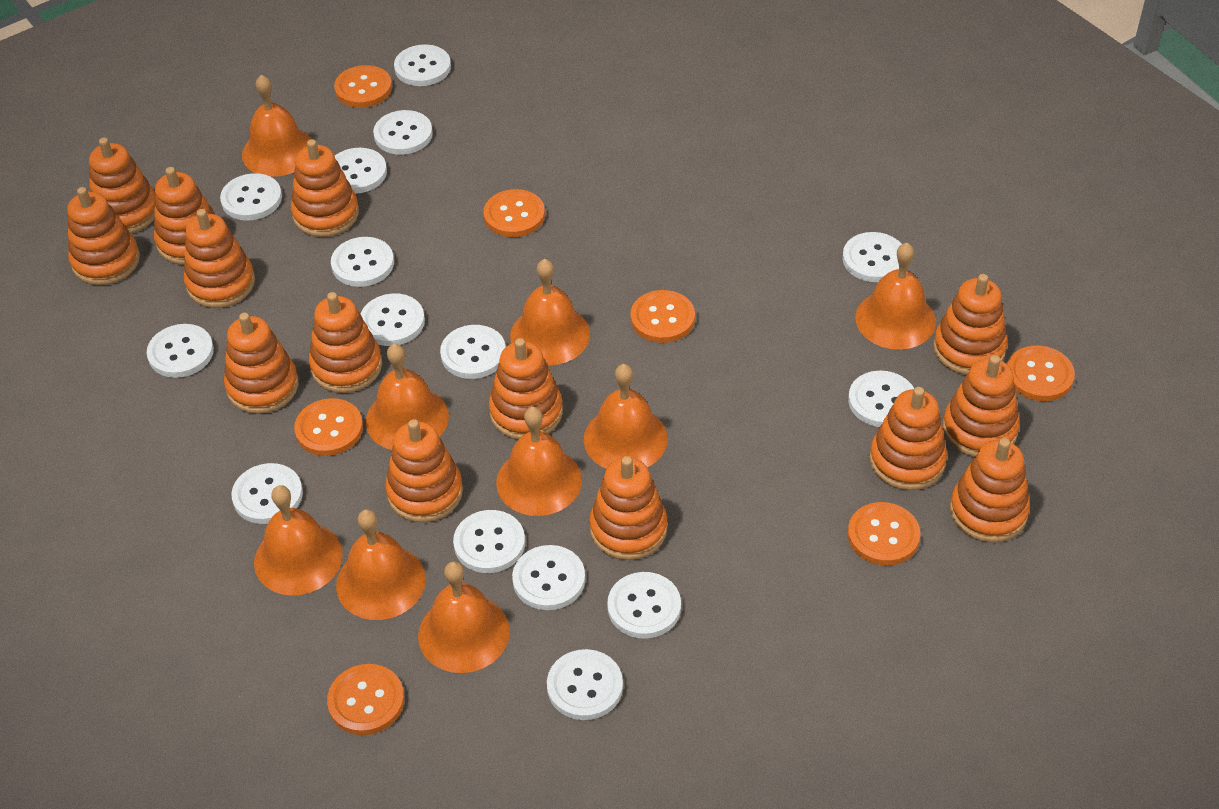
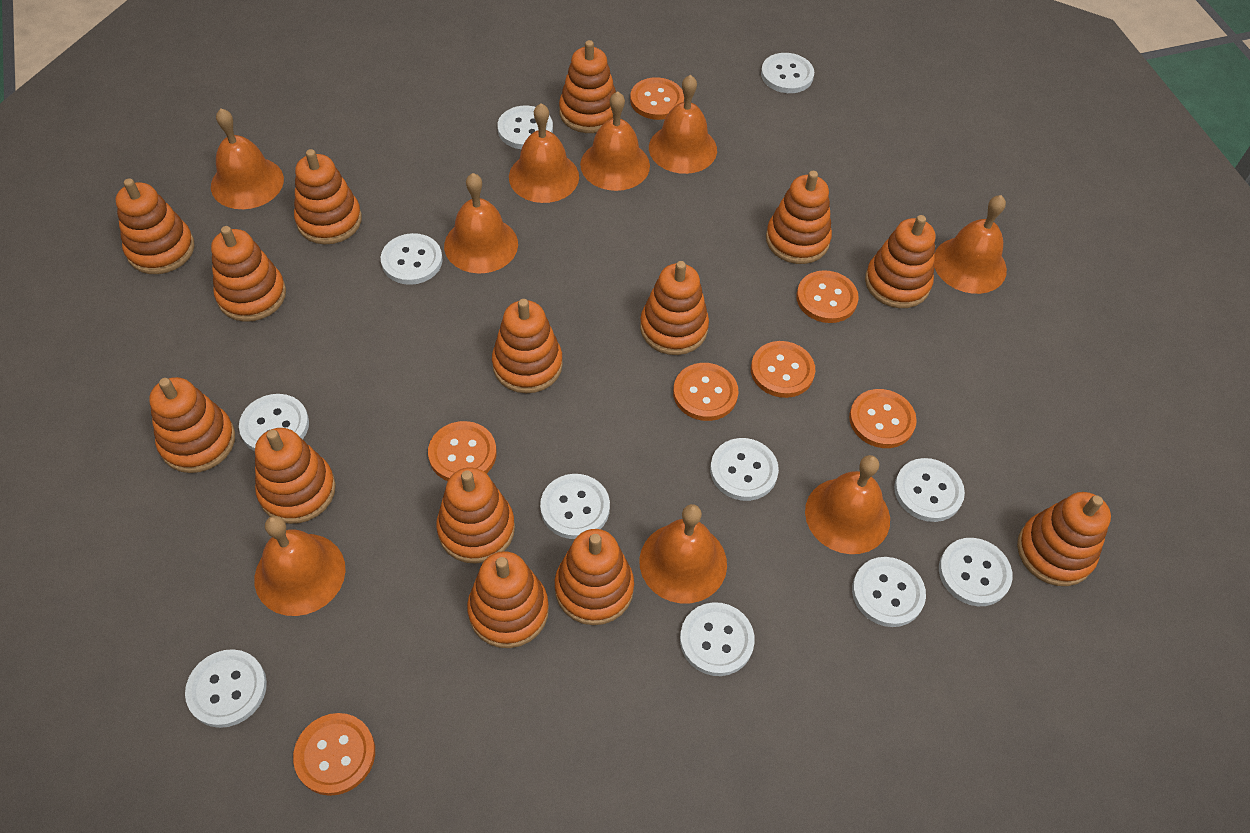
white button: [147,324,214,378] [220,173,282,220] [232,463,303,524] [331,237,394,287] [335,148,387,194] [361,293,425,346] [373,110,433,155] [394,44,451,86] [440,325,506,379] [453,510,525,573] [512,545,585,610] [547,649,623,720] [607,572,681,639] [843,232,902,282] [848,371,914,427] = 15 -> [185,649,267,728] [239,394,309,451] [381,233,443,285] [497,106,553,149] [540,474,610,539] [680,602,755,676] [710,438,779,501] [761,53,814,93] [852,557,926,627] [894,458,965,522] [939,538,1013,606] = 11

